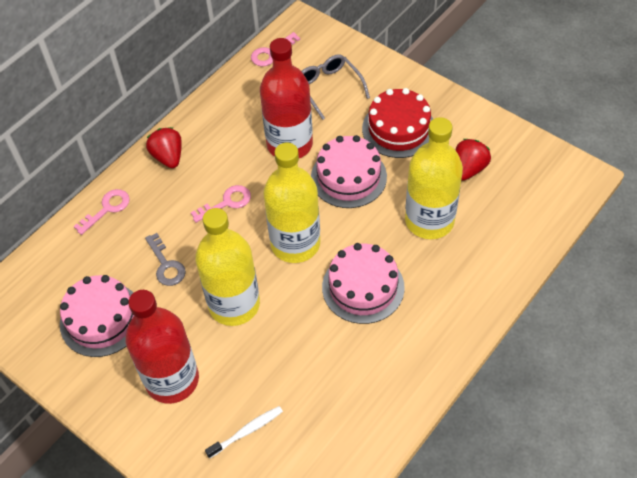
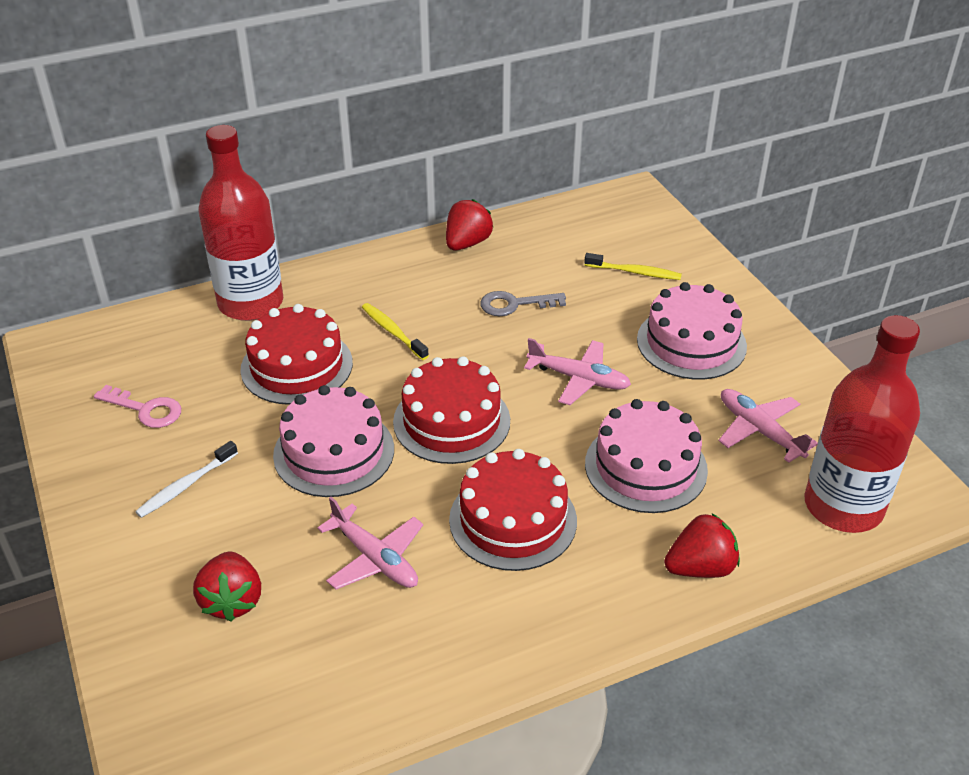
grey glasses: [301,54,370,120] = 1 -> none = 0
pink key: [74,189,130,235] [191,185,251,223] [251,32,300,66] = 3 -> [94,385,181,428] = 1
pink plane: none = 0 -> [317,497,423,590] [524,338,631,405] [718,389,818,463] = 3
red cake: [362,88,433,158] = 1 -> [240,304,353,405] [393,356,510,464] [449,449,577,571] = 3
red strawberry: [146,127,182,168] [455,139,491,181] = 2 -> [193,552,261,622] [446,199,494,250] [664,513,740,578] = 3
yellow bottle: [195,208,260,326] [263,142,320,263] [405,117,463,239] = 3 -> none = 0
yellow toothbrush: none = 0 -> [362,303,429,360] [584,253,682,280] = 2

